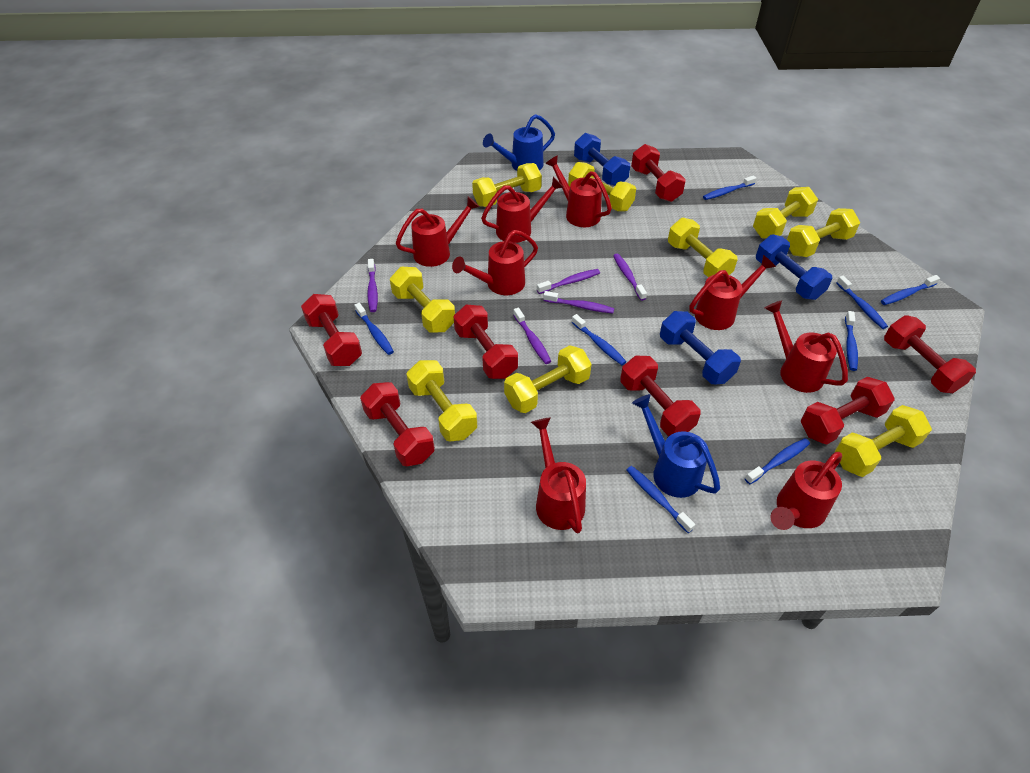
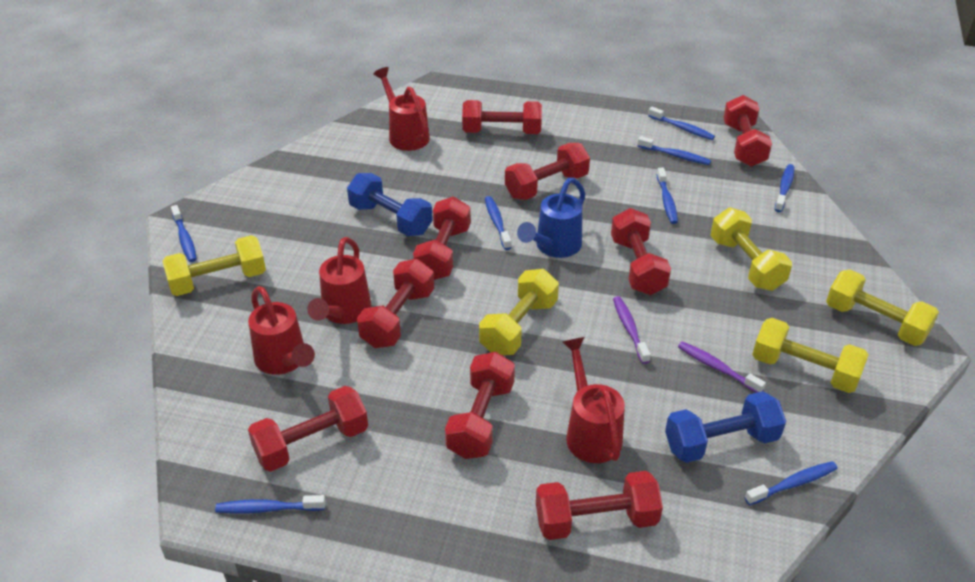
blue dumbbell: [574,133,630,186] [660,311,741,384] [756,234,832,300] = 3 -> [347,173,433,236] [665,391,786,463] = 2
blue watering can: [483,114,555,171] [632,394,720,498] = 2 -> [517,178,585,258] = 1
purple toothbrush: [367,259,378,312] [514,308,551,364] [537,269,600,294] [543,291,614,313] [613,254,647,301] = 5 -> [613,296,651,364] [678,342,766,393] = 2
red dumbbell: [301,294,362,366] [360,382,435,466] [454,305,518,379] [620,356,701,436] [631,144,686,202] [801,377,895,445] [884,315,976,393] = 7 -> [248,386,368,471] [357,259,434,348] [413,197,471,280] [445,352,515,459] [462,100,542,134] [505,143,590,200] [536,471,663,540] [611,208,671,295] [723,95,772,167] = 9
red watering can: [396,197,480,267] [452,230,538,295] [481,177,564,243] [531,417,586,533] [545,155,612,227] [689,255,776,330] [765,300,848,393] [770,452,842,530] = 8 -> [248,286,315,375] [307,237,371,324] [373,67,430,151] [562,337,625,463] = 4
yellow dumbbell: [390,267,455,333] [406,360,477,442] [472,163,542,207] [504,345,592,413] [568,162,636,212] [668,218,737,278] [753,187,818,238] [787,208,860,257] [835,405,932,477] = 9 -> [162,235,266,296] [479,269,559,355] [711,208,792,291] [752,318,869,393] [826,269,939,346] = 5

